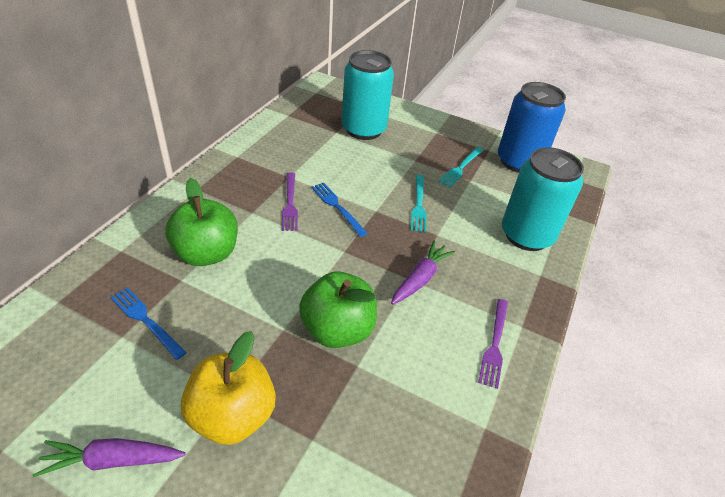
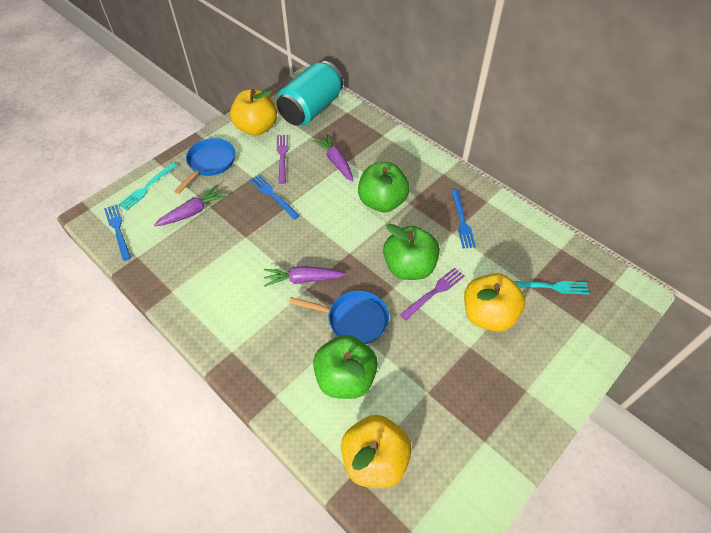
blue can: [498,82,566,173] = 1 -> none = 0
blue fork: [110,288,187,360] [311,183,367,237] = 2 -> [104,204,131,261] [249,175,300,220] [451,189,476,248] = 3
blue pan: none = 0 -> [174,138,235,194] [289,291,389,344] = 2
green apple: [165,178,238,266] [299,272,377,348] = 2 -> [313,335,378,399] [358,162,410,212] [383,224,440,280] = 3
purple carrot: [33,438,185,477] [391,241,455,304] = 2 -> [154,185,226,226] [264,266,346,287] [313,134,353,182] = 3
turquoise can: [342,50,394,140] [502,147,584,251] = 2 -> [277,61,343,126] = 1
yellow apple: [181,331,276,445] = 1 -> [230,89,277,136] [341,415,412,488] [464,273,525,332] = 3

